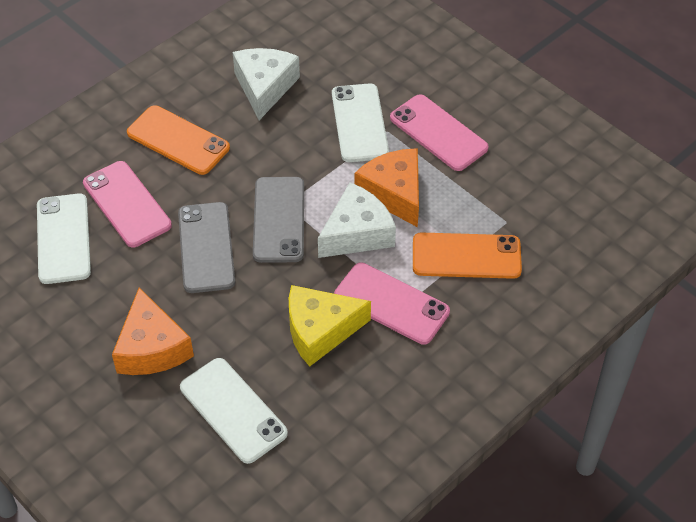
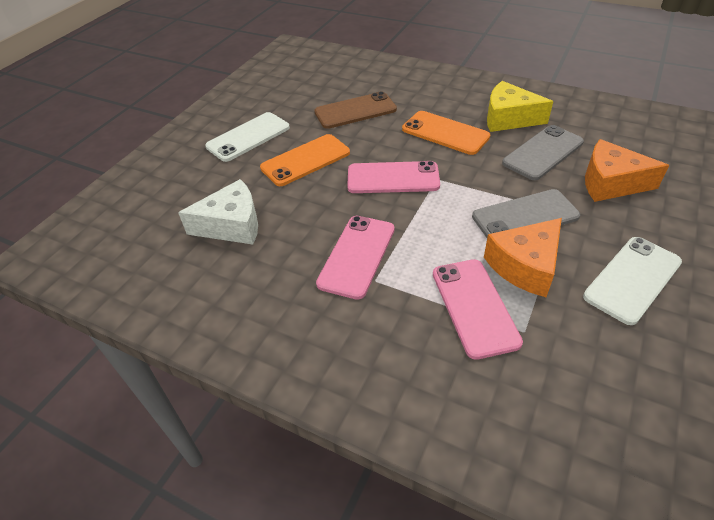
brown phone: none = 0 -> [314,91,397,129] = 1
white cheese: [233,48,300,120] [318,182,396,258] = 2 -> [178,179,258,245] = 1
white phone: [37,193,91,284] [180,358,288,464] [332,83,389,162] = 3 -> [205,112,290,162] [583,237,682,325] = 2

